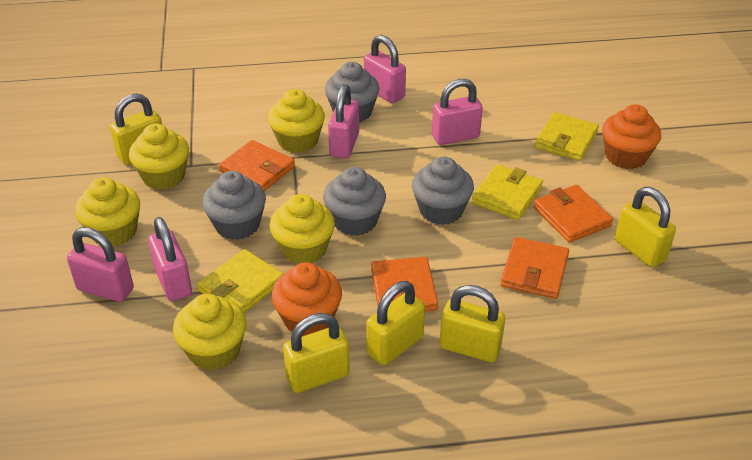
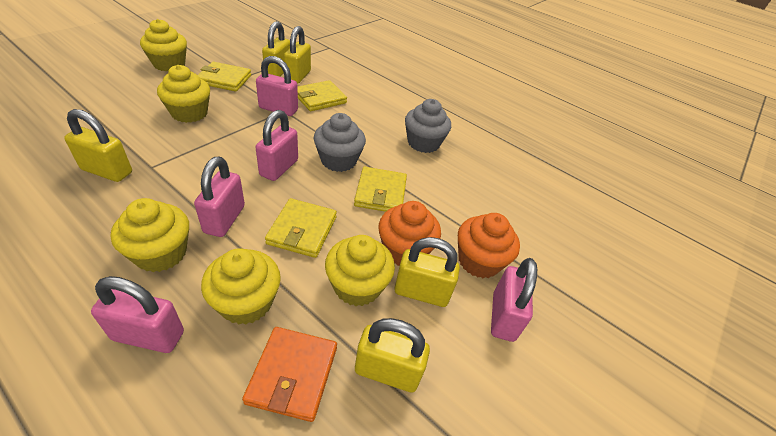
grey cupcake: [202,171,266,240] [323,167,386,236] [325,62,379,122] [412,157,474,225] = 4 -> [314,113,366,172] [405,99,451,153] = 2
orange wallet: [219,140,295,191] [371,257,438,311] [501,237,569,299] [534,185,613,243] = 4 -> [242,327,337,422] = 1
yellow wallet: [197,249,283,313] [472,164,543,220] [535,112,599,161] = 3 -> [198,62,251,92] [265,198,337,258] [297,80,347,111] [354,167,407,212] = 4

